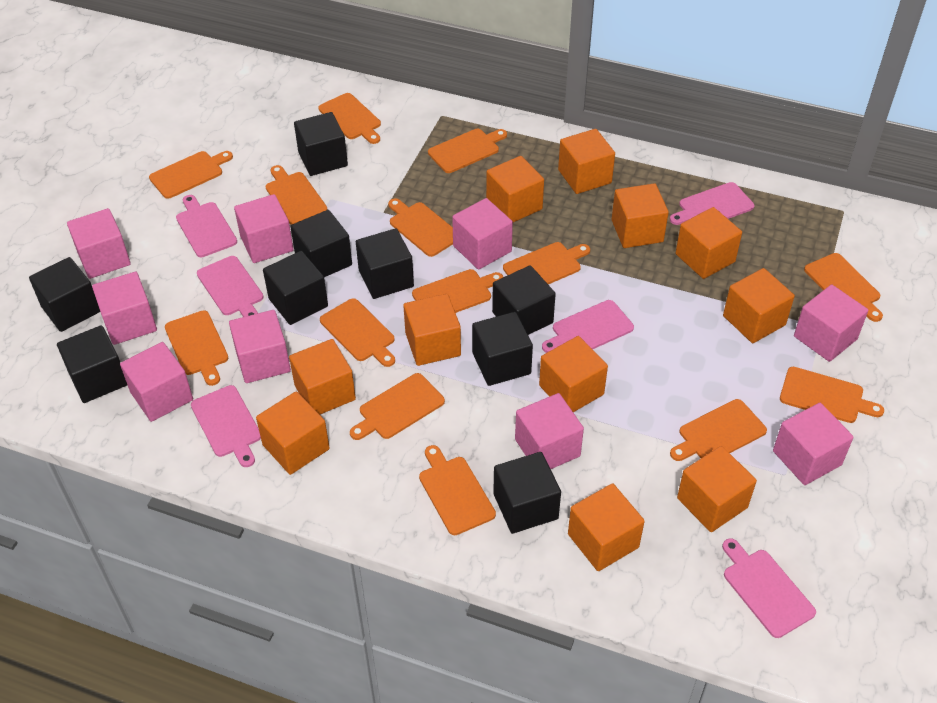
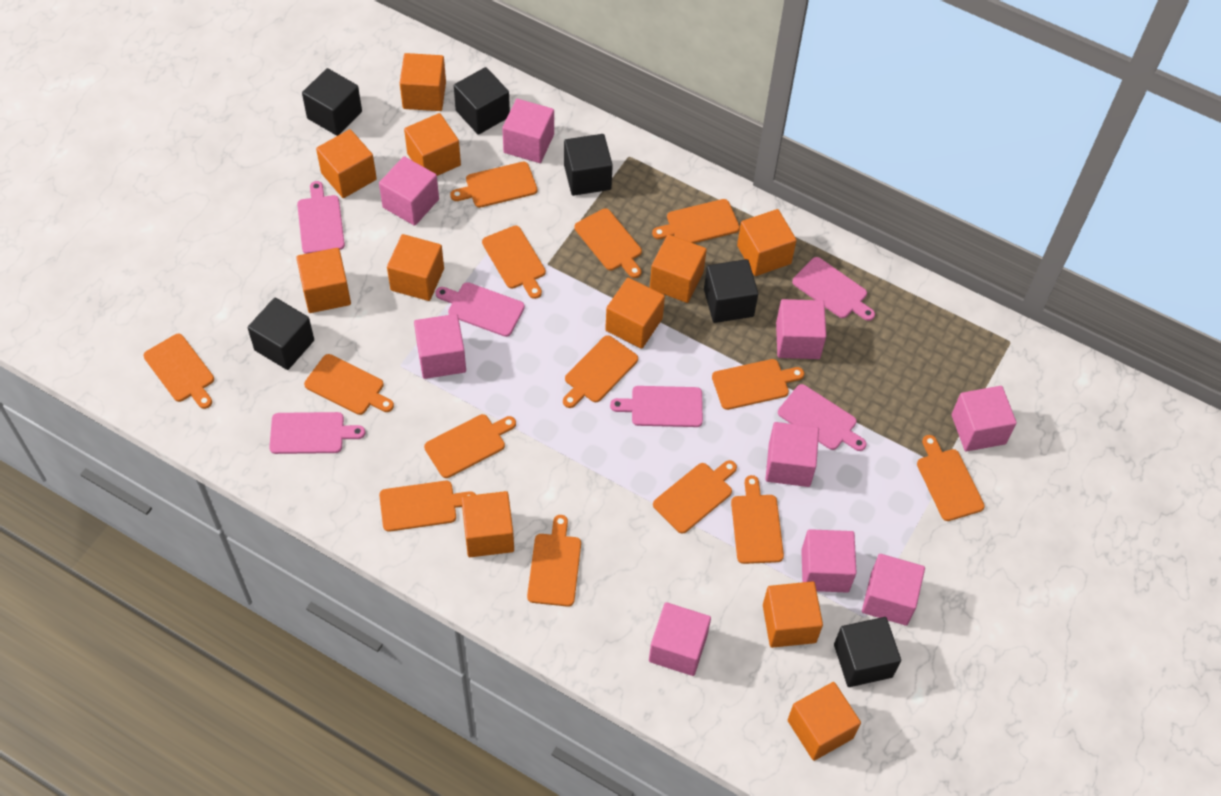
black cube: [29,257,100,332] [57,325,127,403] [263,251,328,325] [290,210,352,277] [294,112,348,176] [356,228,414,299] [472,312,533,386] [492,265,556,335] [493,452,561,534] = 9 -> [248,297,314,370] [302,68,362,136] [454,67,510,135] [564,134,613,196] [704,259,758,323] [834,617,901,687] = 6

